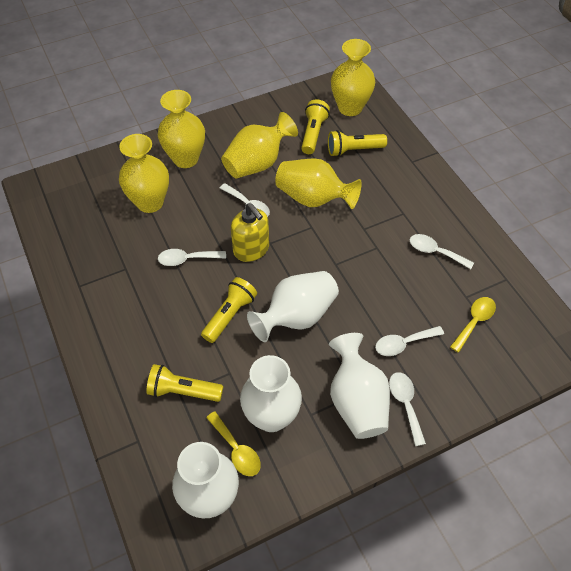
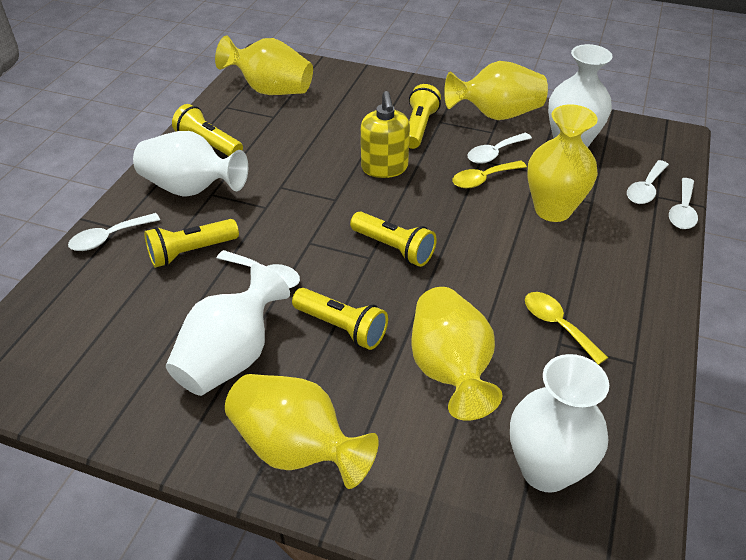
yellow flashlight: [146,364,223,402] [201,277,257,343] [301,99,330,154] [328,130,387,157] = 4 -> [144,219,239,268] [172,104,243,156] [292,288,388,350] [350,212,437,267] [409,84,441,149] = 5

